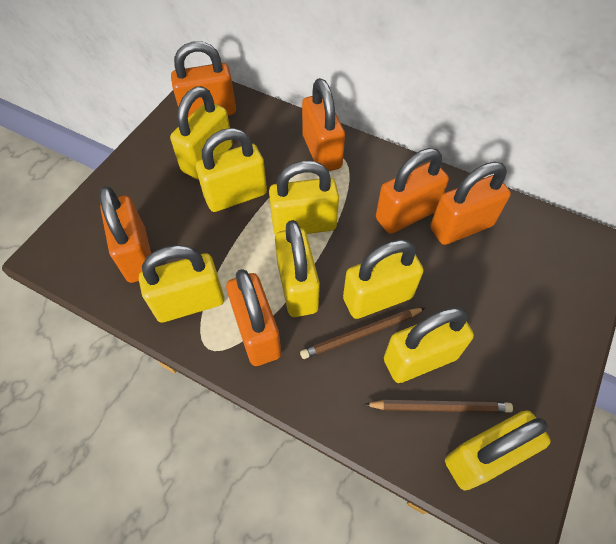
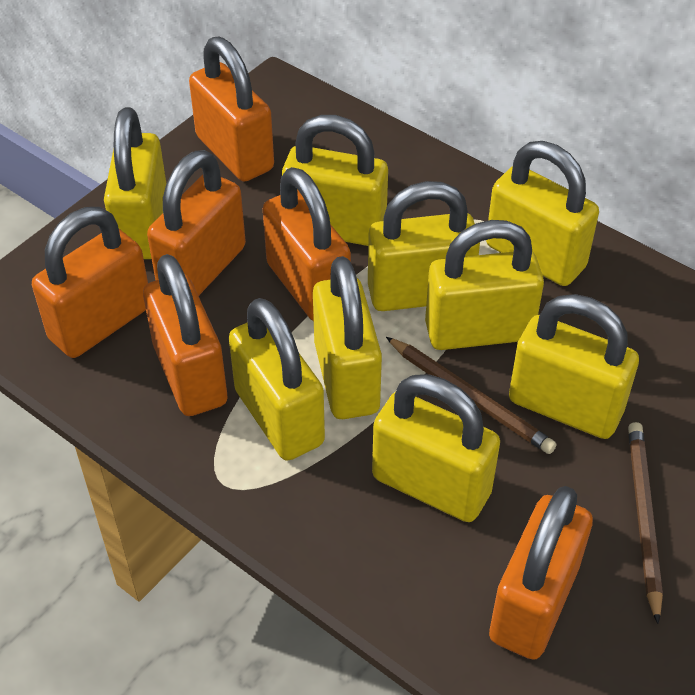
yellow padlock: [139,245,224,323] [170,86,233,179] [196,128,267,212] [269,161,339,235] [275,220,320,317] [343,240,424,319] [384,307,474,383] [445,411,551,490] = 8 -> [104,107,166,259] [229,298,325,461] [282,115,388,246] [313,256,382,419] [368,181,480,311] [372,374,500,522] [425,220,544,350] [486,141,599,286] [509,294,639,439] = 9

